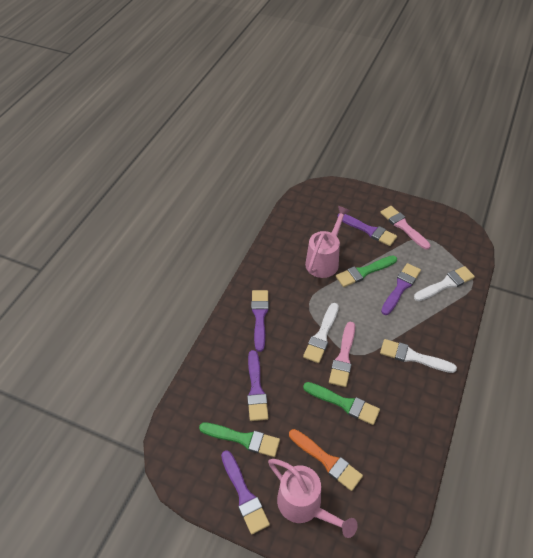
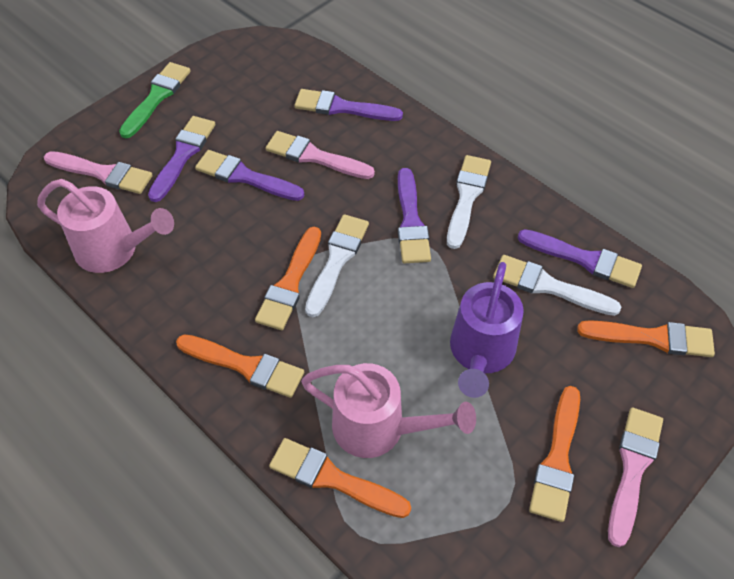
green brush: [199,422,280,457] [303,382,380,425] [336,256,397,287] = 3 -> [119,62,191,138] = 1
orange brush: [289,429,363,491] = 1 -> [176,334,304,398] [255,227,321,330] [269,438,411,518] [529,386,580,522] [577,320,715,357] = 5
pink brush: [329,322,355,387] [380,206,430,250] = 2 -> [44,151,153,194] [266,131,375,179] [608,407,663,547] = 3
purple watering can: none = 0 -> [450,262,524,398] = 1

